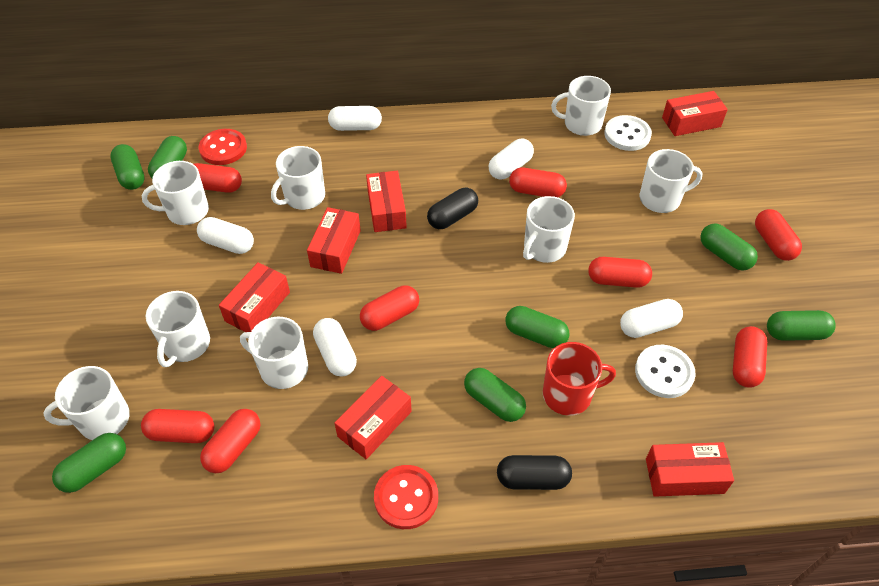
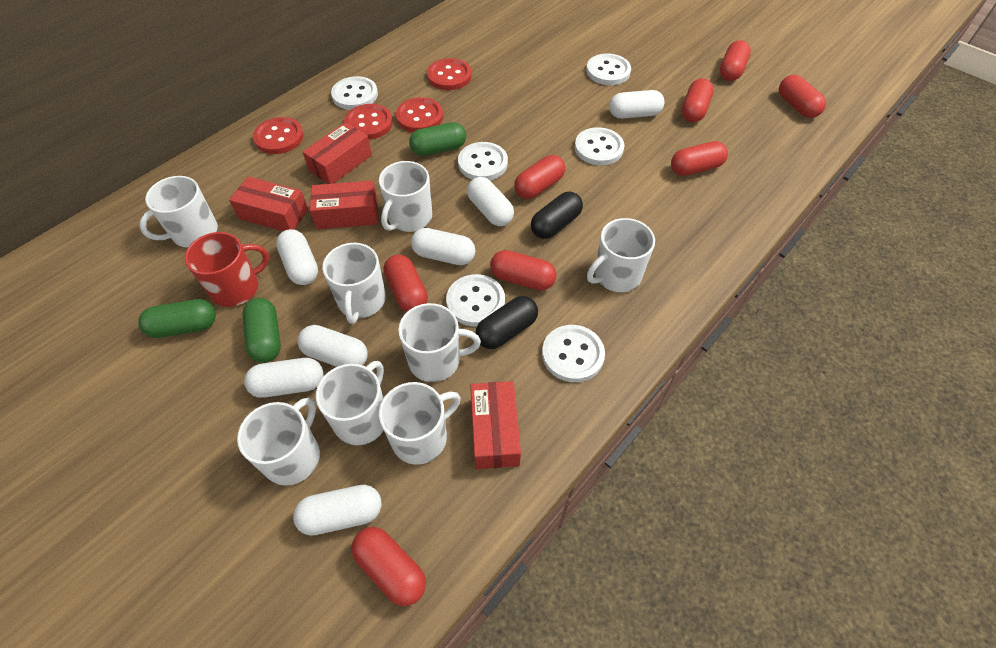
green capsule: [52,433,126,493] [110,144,145,190] [148,136,187,178] [464,368,526,422] [505,306,570,348] [700,223,758,271] [767,310,836,341] = 7 -> [138,299,216,338] [242,298,281,363] [409,122,466,156] = 3
red box: [219,262,290,332] [307,207,361,274] [334,376,412,459] [366,171,407,232] [646,442,734,497] [662,91,728,136] = 6 -> [229,177,308,231] [303,122,372,184] [310,181,378,229] [470,381,521,469] = 4
red button: [199,129,247,165] [374,465,438,529] = 2 -> [253,117,304,154] [344,104,393,140] [396,97,443,132] [427,58,472,90] = 4
white button: [604,115,652,151] [635,345,695,398] = 2 -> [331,76,378,110] [446,274,505,326] [458,142,508,180] [542,325,605,382] [575,127,624,165] [586,53,631,85] = 6
white capsule: [197,217,254,254] [313,318,357,377] [328,106,382,131] [489,139,534,180] [620,299,683,338] = 5 -> [244,358,324,398] [276,229,318,285] [293,485,382,536] [297,325,368,367] [411,228,476,265] [467,177,514,226] [609,90,665,119] = 7

